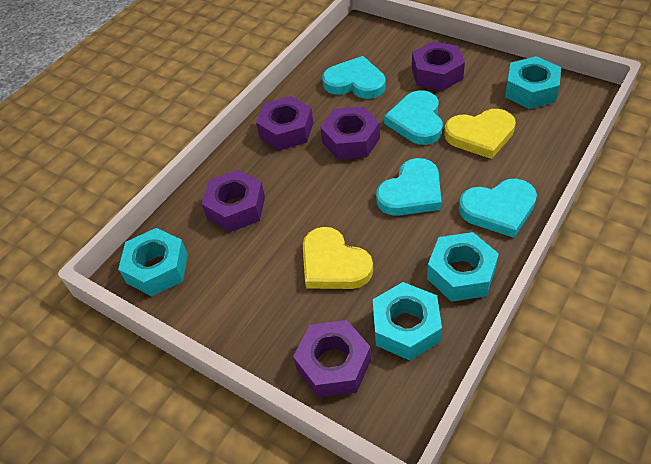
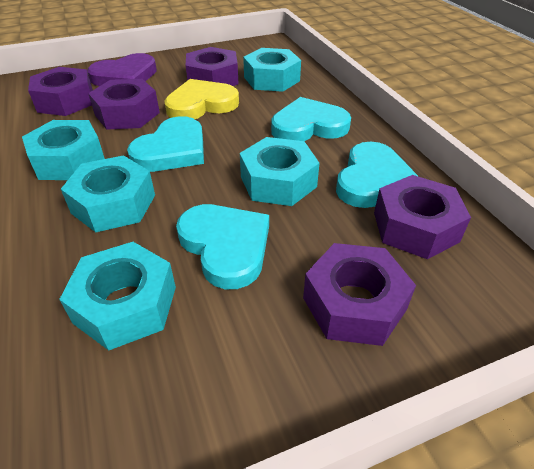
purple heart: none = 0 -> [87,53,157,86] = 1
turquoise nut: [118,228,188,297] [373,282,442,360] [427,232,499,302] [505,56,561,109] = 4 -> [22,120,105,180] [59,242,176,350] [61,155,155,232] [240,137,320,206] [243,48,301,92] = 5
yellow heart: [303,227,373,289] [444,109,516,159] = 2 -> [164,79,239,119] = 1

